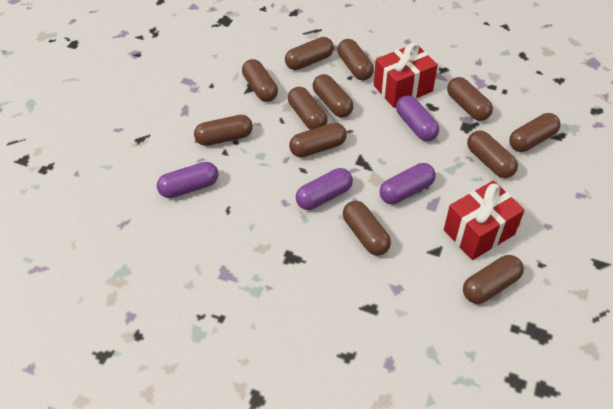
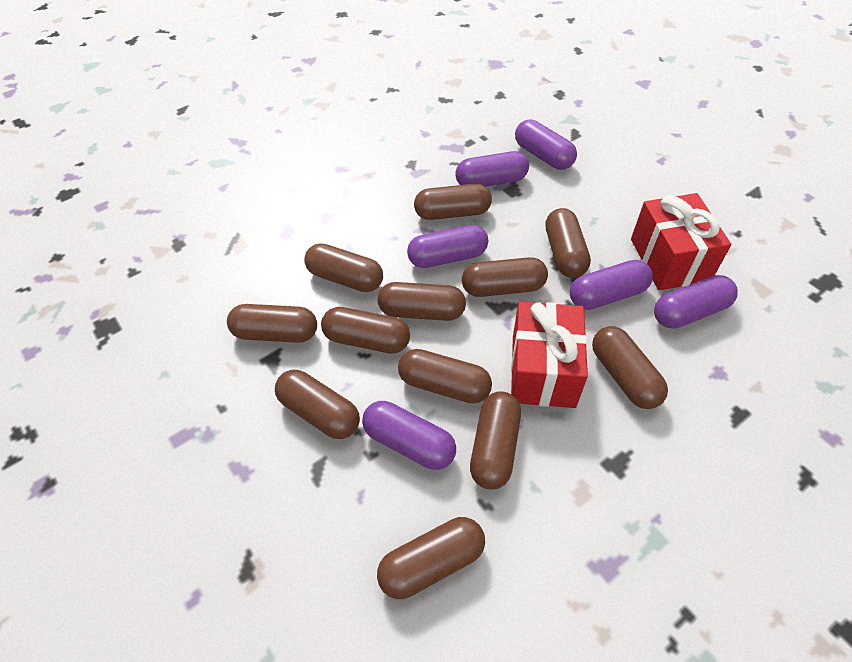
purple capsule: [157,162,219,198] [296,168,353,210] [379,163,436,204] [396,95,439,141] = 4 -> [362,401,456,470] [407,225,488,268] [455,151,529,186] [515,120,577,170] [570,260,653,310] [654,275,738,329] = 6

